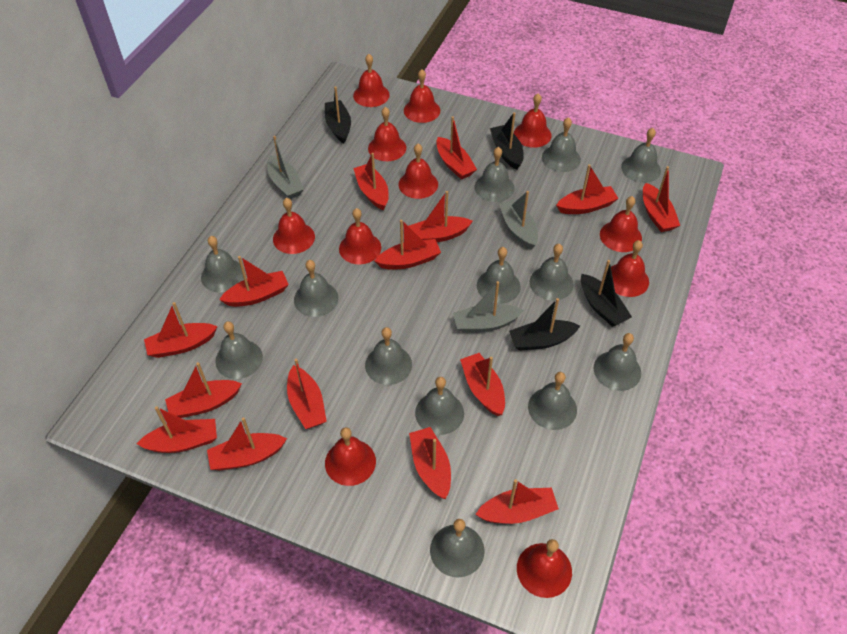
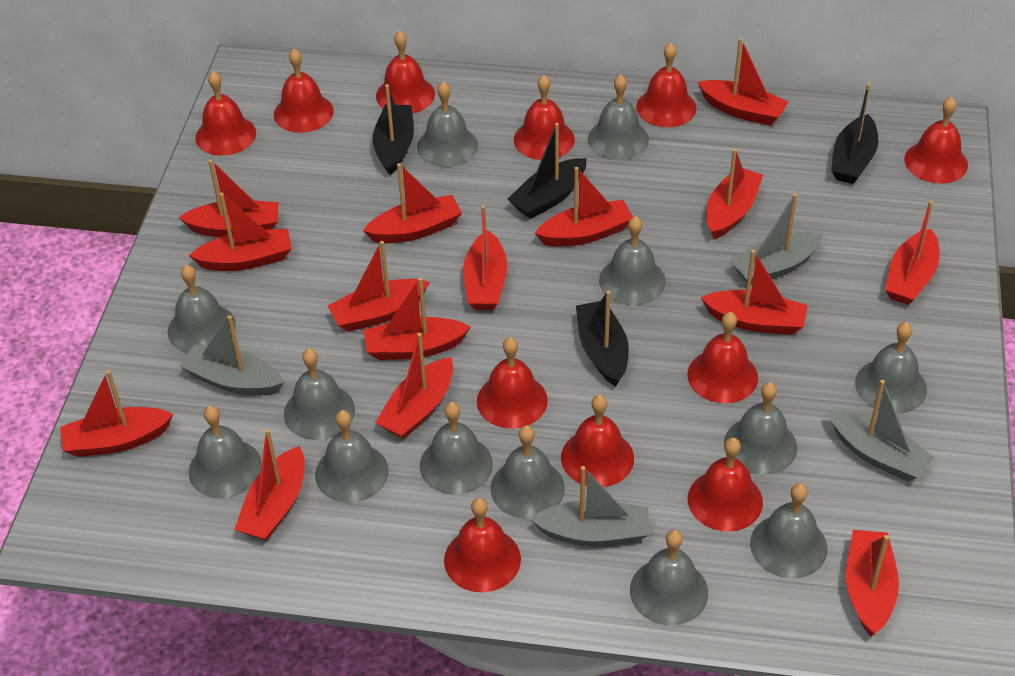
grey boat: [267,136,304,199] [453,281,524,333] [499,191,538,249] = 3 -> [180,315,284,396] [531,466,649,546] [730,193,823,285] [828,380,935,481] = 4

